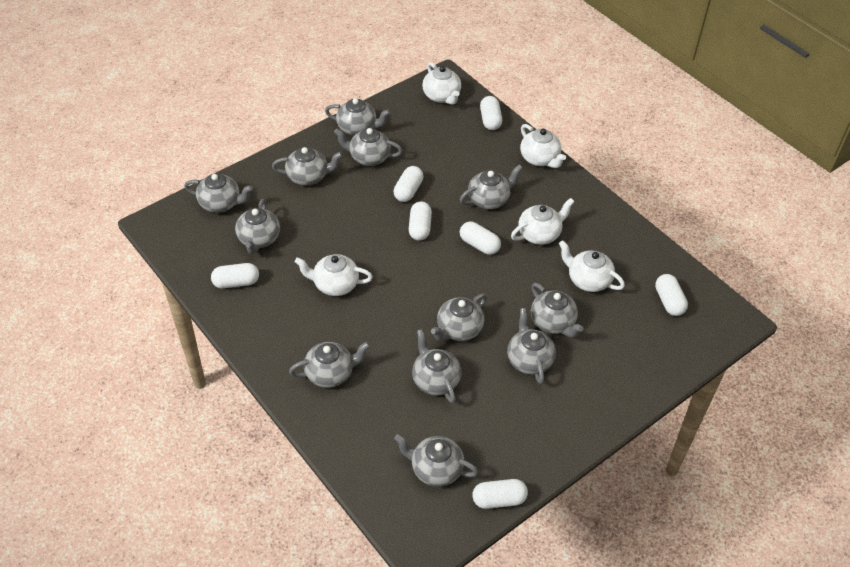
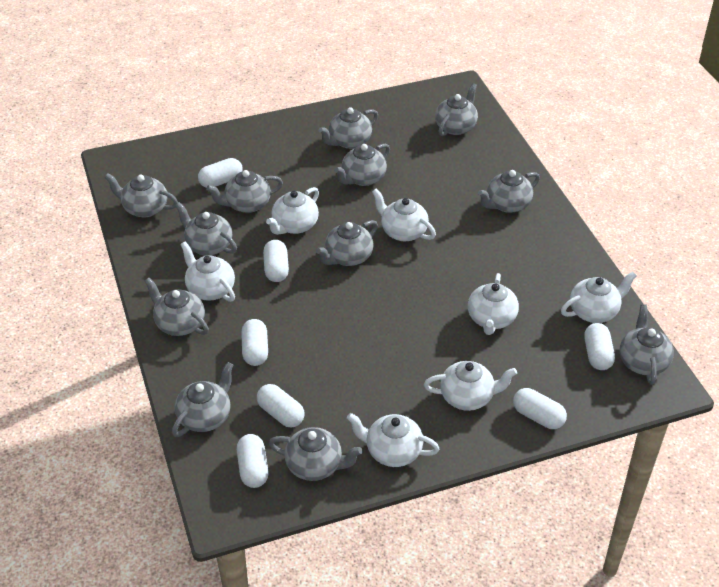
white teapot: [295,254,373,296] [422,62,461,105] [511,198,575,245] [520,124,566,168] [559,240,625,292] = 5 -> [180,242,235,302] [266,187,319,235] [347,413,439,467] [372,188,436,241] [424,361,517,411] [468,273,519,335] [561,271,637,323] = 7

